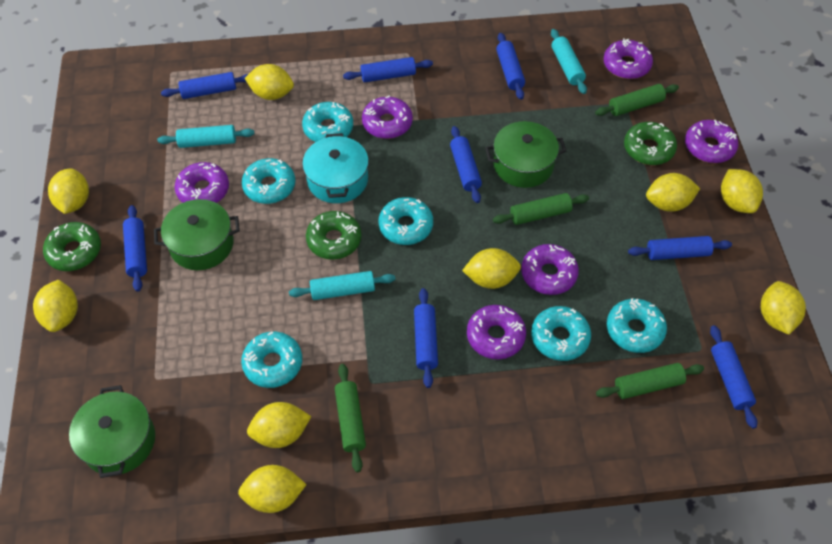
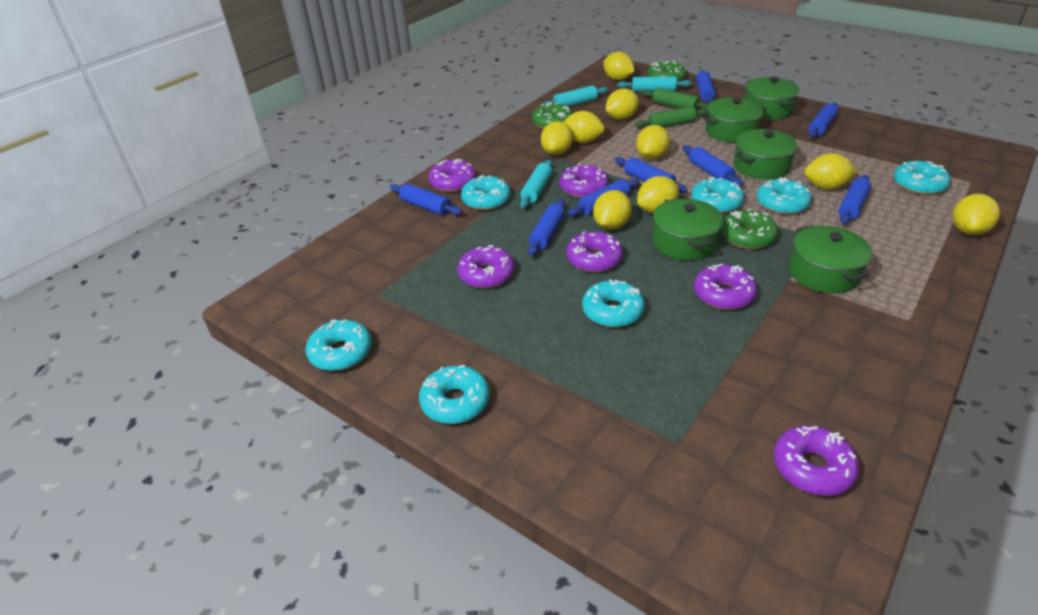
green pot: [69,385,155,478] [154,199,240,270] [485,121,566,188] = 3 -> [652,198,723,261] [702,97,766,143] [733,129,798,180] [745,77,800,120] [789,225,872,293] = 5
green rolling pin: [335,364,366,472] [493,193,589,225] [595,84,679,116] [596,363,704,399] = 4 -> [635,106,708,128] [641,88,709,110] = 2
turquoise donut: [241,332,302,388] [242,158,295,204] [302,102,353,142] [378,197,433,245] [531,306,591,361] [607,298,667,353] = 6 -> [306,319,372,371] [419,365,490,424] [461,175,511,210] [582,279,645,327] [691,177,744,213] [757,177,812,215] [894,161,951,195] = 7
turquoise pot: [302,133,369,203] = 1 -> none = 0

